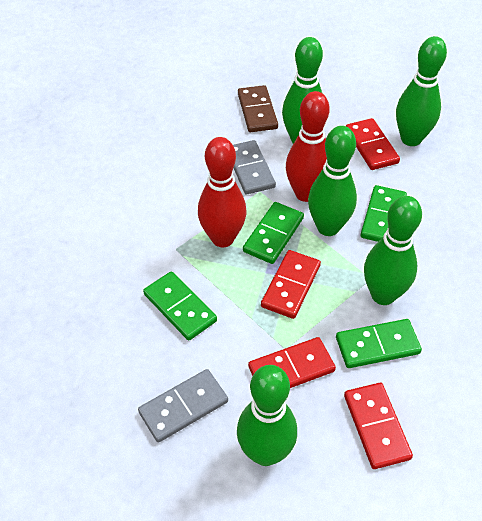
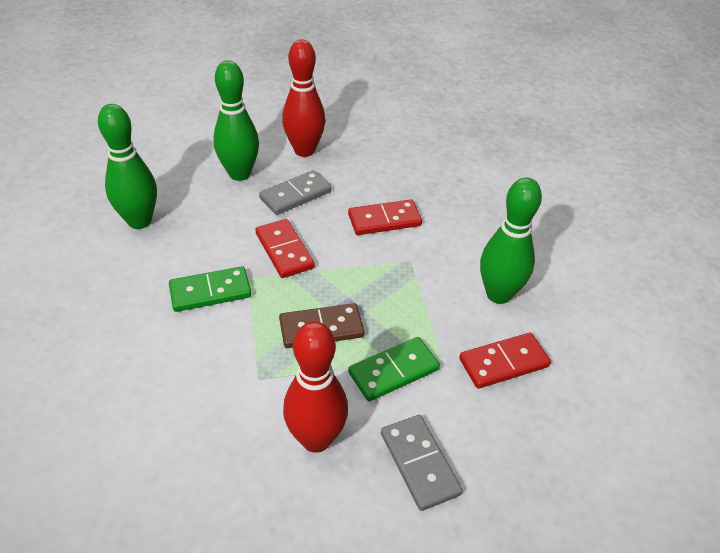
green bowling pin: [237,365,297,466] [282,37,323,144] [308,126,357,236] [364,196,422,305] [396,36,447,146] = 5 -> [98,104,157,229] [213,60,259,181] [480,177,542,304] = 3
green domino: [143,271,217,341] [243,202,304,264] [336,319,422,368] [361,185,407,242] = 4 -> [169,266,251,312] [348,337,440,401] = 2
red domino: [248,337,336,388] [261,250,321,319] [344,383,413,469] [346,118,400,170] = 4 -> [255,219,315,278] [348,199,422,235] [459,333,551,389] = 3

